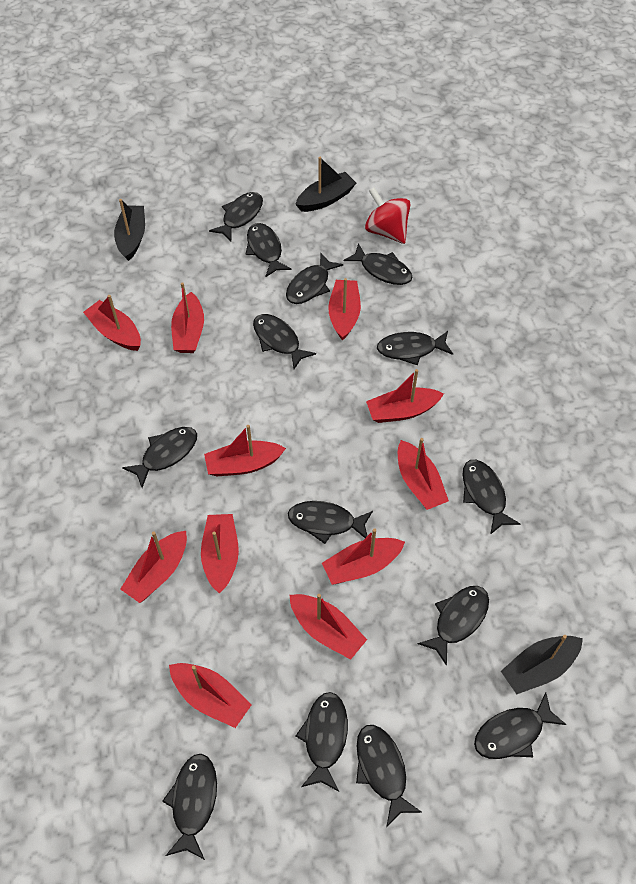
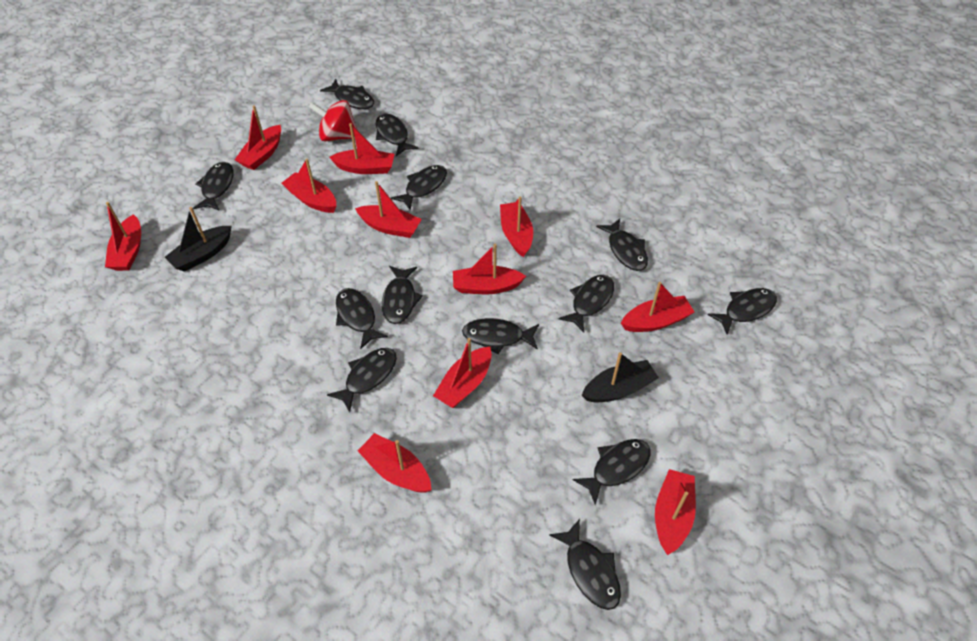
black boat: [114,199,145,261] [295,157,356,212] [501,635,583,695] = 3 -> [165,207,232,272] [581,352,659,402] = 2
black fish: [122,427,197,488] [162,754,217,860] [209,192,263,241] [245,223,292,278] [253,314,316,369] [286,253,343,304] [288,501,373,544] [296,692,348,791] [344,243,412,285] [356,725,422,827] [377,331,453,365] [418,586,489,666] [463,460,520,535] [474,692,567,759] = 14 -> [193,162,233,210] [320,79,374,109] [327,348,397,412] [336,288,388,349] [376,114,419,156] [382,266,423,324] [391,165,447,210] [462,318,539,354] [549,519,621,610] [559,275,614,332] [573,439,651,505] [596,219,648,271] [707,288,777,335] = 13

